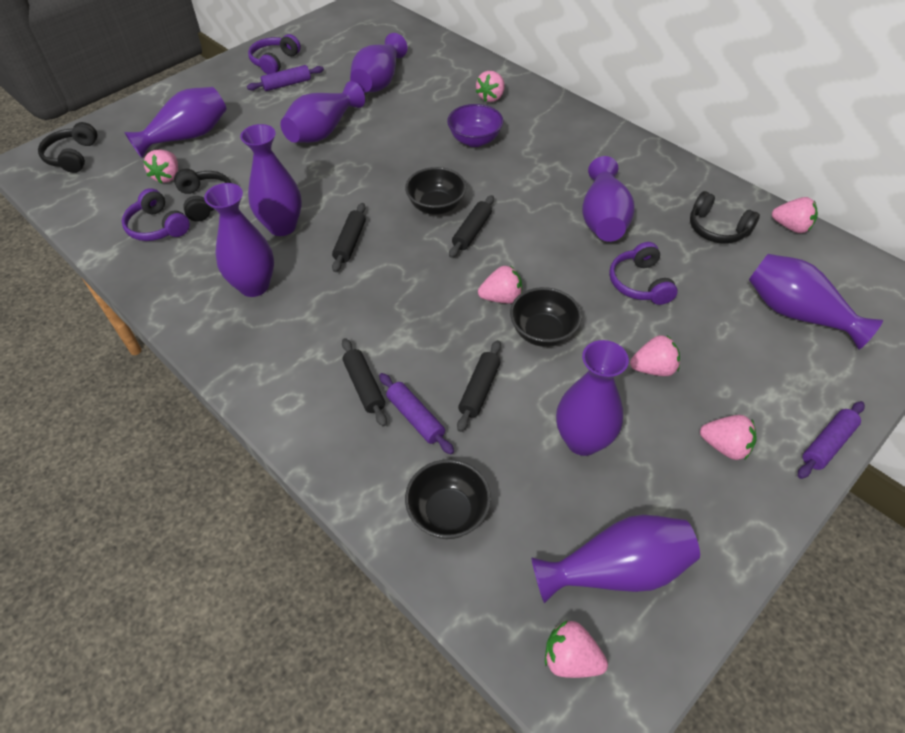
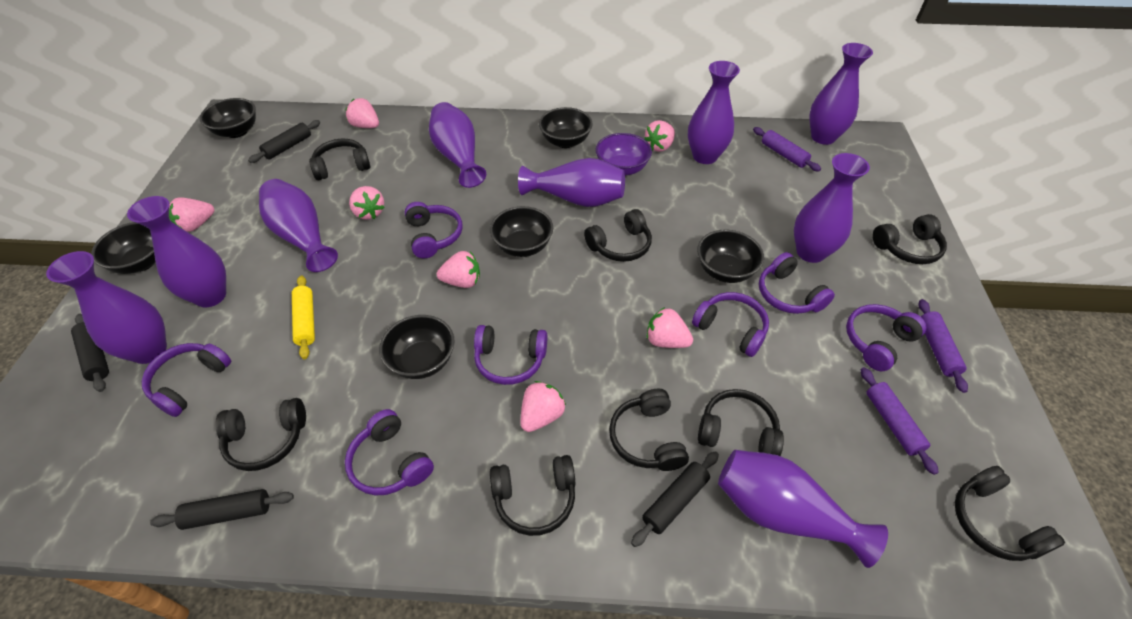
black bowl: [405,167,466,215] [405,459,491,539] [510,287,582,347] = 3 -> [91,222,156,274] [200,98,256,138] [379,315,455,379] [490,206,553,257] [539,107,593,148] [697,230,764,283] = 6
black headphones: [38,122,97,173] [174,169,231,221] [690,191,760,244] = 3 -> [215,398,306,471] [309,139,370,180] [490,455,575,536] [584,209,652,262] [609,389,689,471] [698,389,784,456] [872,214,947,264] [955,466,1065,561] = 8
purple headphones: [122,188,190,241] [248,34,301,74] [609,242,678,305] = 3 -> [142,343,231,417] [345,409,434,496] [405,202,463,258] [474,325,547,385] [692,292,769,357] [759,252,835,314] [846,304,927,371] = 7
yellow rolling pin: none = 0 -> [292,275,315,359] = 1

